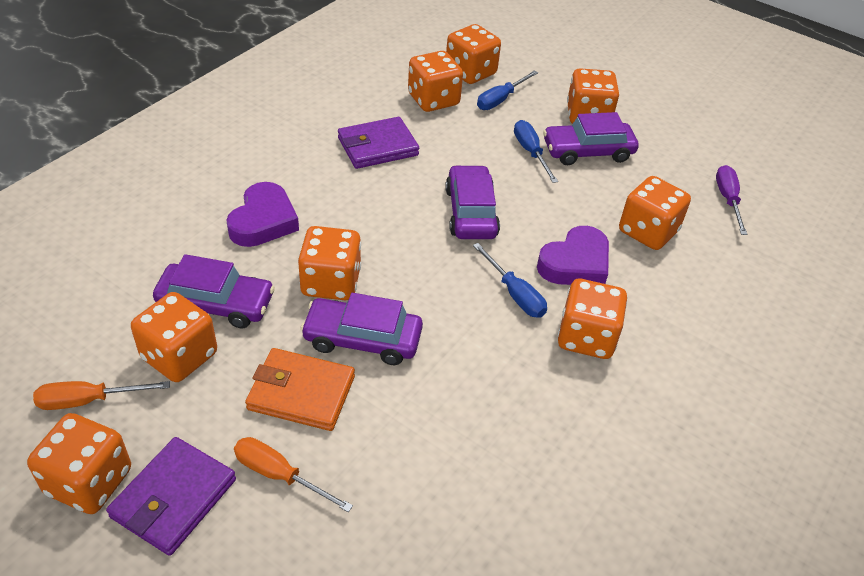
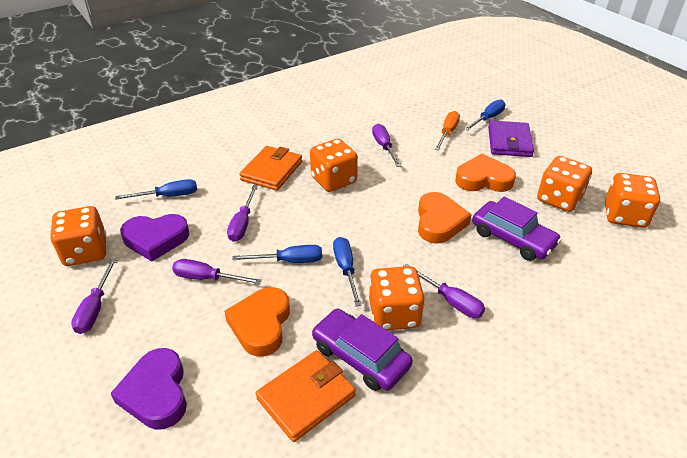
blue screwdriver: [473,243,547,318] [477,70,538,110] [514,120,558,183] = 3 -> [115,179,197,200] [232,245,322,263] [333,237,362,306] [464,99,506,131] = 4
orange dice: [27,413,131,514] [131,292,217,382] [298,226,361,300] [408,51,463,112] [446,24,501,84] [558,279,627,359] [567,68,619,124] [619,176,691,250] = 8 -> [50,206,107,266] [310,139,358,192] [369,266,425,330] [537,156,592,212] [605,173,660,228] = 5
orange heart: none = 0 -> [224,287,290,357] [418,192,472,244] [455,154,516,192] = 3
orange screwdriver: [33,381,170,410] [234,437,353,512] = 2 -> [435,111,460,150] = 1
orange wallet: [245,348,355,431] = 1 -> [239,146,302,191] [256,350,356,442] = 2
purple car: [153,254,275,328] [300,293,423,365] [445,165,500,239] [543,112,639,165] = 4 -> [312,309,413,391] [472,197,561,261] = 2
purple screwdriver: [716,165,747,235] = 1 -> [71,258,117,334] [172,259,262,284] [227,185,258,242] [372,124,401,167] [403,263,485,318] = 5
purple wallet: [106,437,236,556] [338,117,419,169] = 2 -> [488,120,534,157] = 1

